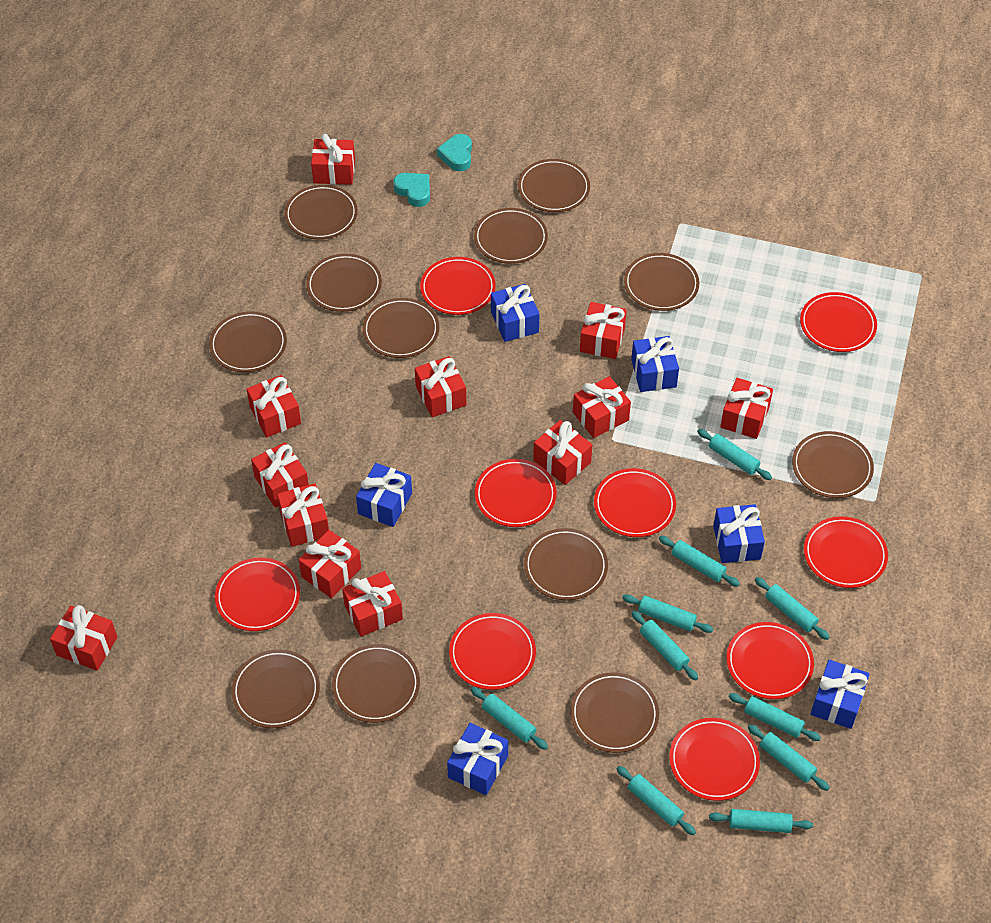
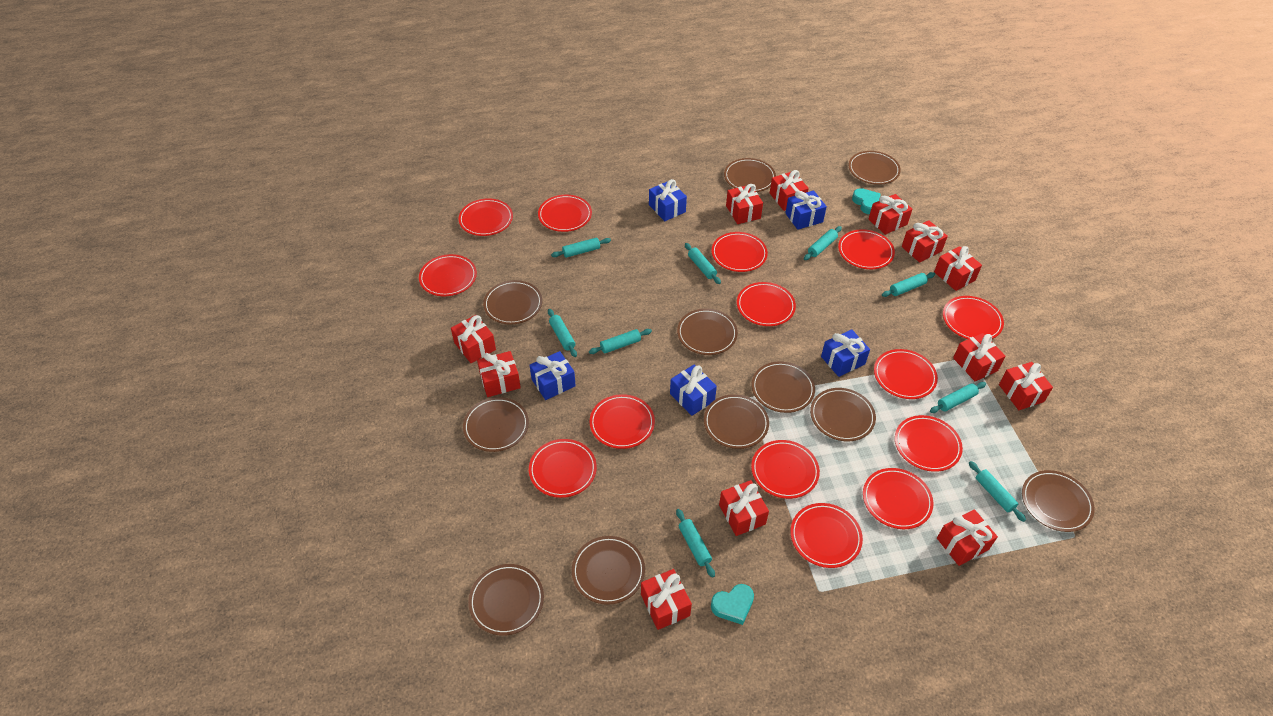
blue gift: [356,463,412,527] [447,723,508,795] [491,284,540,342] [631,336,679,392] [713,504,765,563] [811,660,870,729] = 6 -> [530,351,576,400] [649,179,687,221] [670,365,717,416] [785,191,827,230] [821,329,870,377] = 5
brown plate: [209,311,287,372] [231,649,320,728] [284,185,358,239] [306,254,382,312] [332,644,420,723] [363,298,439,358] [474,208,548,264] [518,159,590,212] [524,528,608,600] [570,672,659,753] [624,253,699,311] [792,431,874,498] = 12 -> [463,397,529,452] [468,564,544,636] [483,280,542,325] [572,536,645,605] [677,309,738,355] [704,394,769,449] [724,158,776,192] [752,361,815,413] [810,388,876,441] [849,151,901,185] [1022,470,1095,532] = 11
red plate: [215,557,300,631] [420,257,496,315] [449,613,536,690] [475,459,557,527] [594,468,676,537] [669,718,760,801] [726,622,814,699] [800,292,877,352] [804,516,888,588] = 9 -> [419,254,477,296] [458,198,513,236] [529,439,597,498] [538,195,592,232] [590,394,655,449] [711,232,768,272] [737,282,796,326] [751,440,820,499] [791,503,863,568] [838,229,895,269] [863,468,934,529] [874,349,938,399] [895,415,963,472] [943,296,1004,339] = 14
turquoise rolling pin: [471,687,548,750] [616,766,696,835] [622,594,713,633] [632,611,698,680] [659,536,740,587] [697,429,772,480] [709,809,813,833] [728,693,821,741] [748,724,830,791] [755,577,830,640] = 10 -> [548,309,577,357] [551,238,611,258] [589,329,652,354] [676,509,715,578] [685,243,721,284] [804,226,842,260] [882,272,935,297] [930,382,986,413] [969,461,1026,522] = 9

